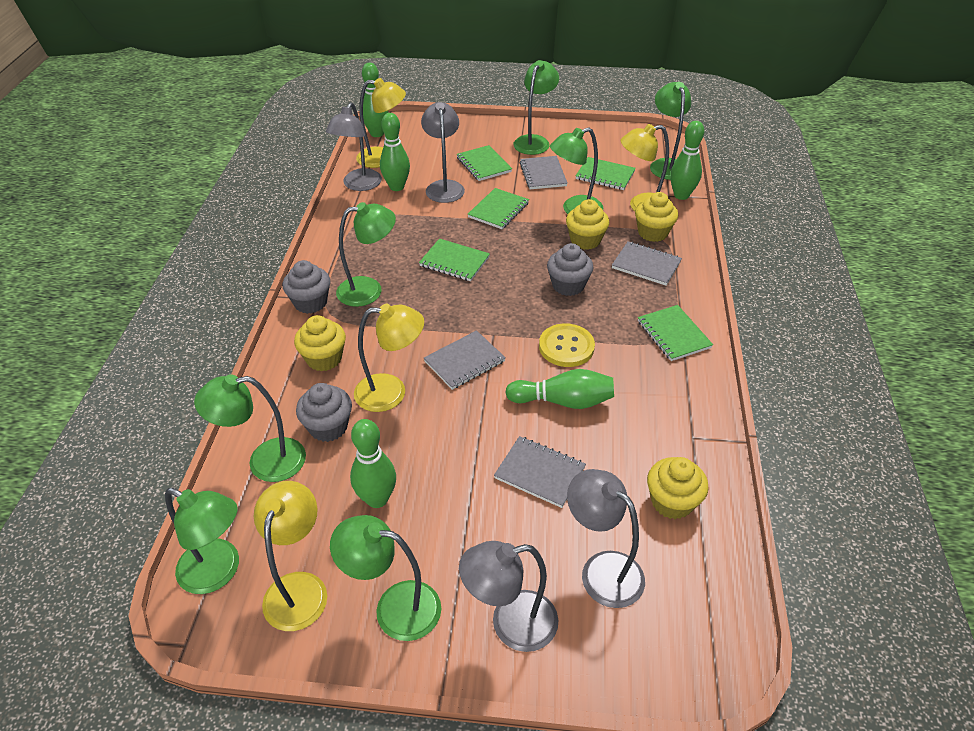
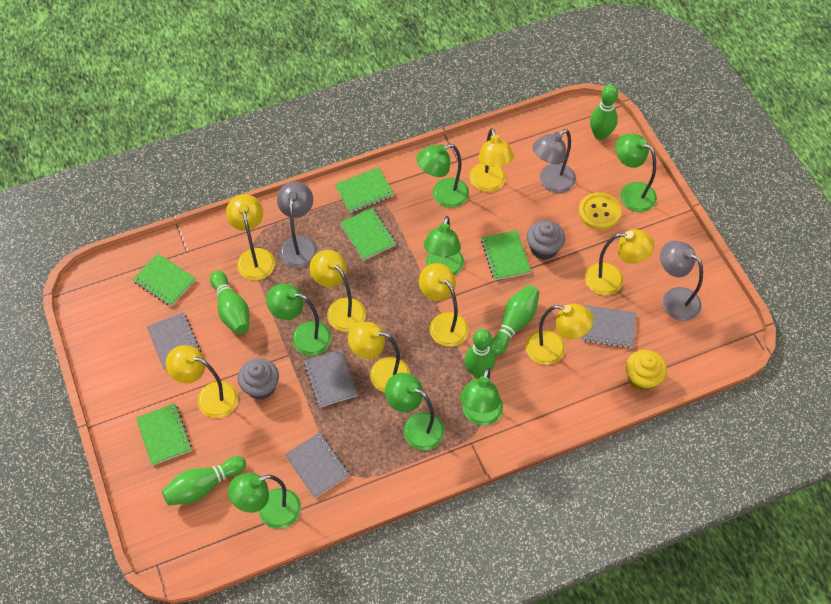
grey cupcake: [283,260,330,314] [296,383,352,442] [547,243,594,296] = 3 -> [238,358,279,400] [527,220,565,260] = 2
grey lamp: [326,102,382,191] [421,102,465,203] [459,541,559,652] [567,469,645,608] = 4 -> [277,182,317,268] [532,129,576,193] [660,241,703,321] = 3
yellow cupcake: [294,315,346,371] [566,199,609,250] [635,192,678,242] [647,457,709,519] = 4 -> [625,350,667,391] = 1
yellow lamp: [254,481,327,631] [354,304,424,412] [356,78,406,168] [621,124,669,211] = 4 -> [166,345,238,418] [226,194,275,280] [310,250,366,332] [348,322,410,392] [419,263,469,347] [469,128,514,192] [526,304,594,365] [585,229,655,295] = 8

